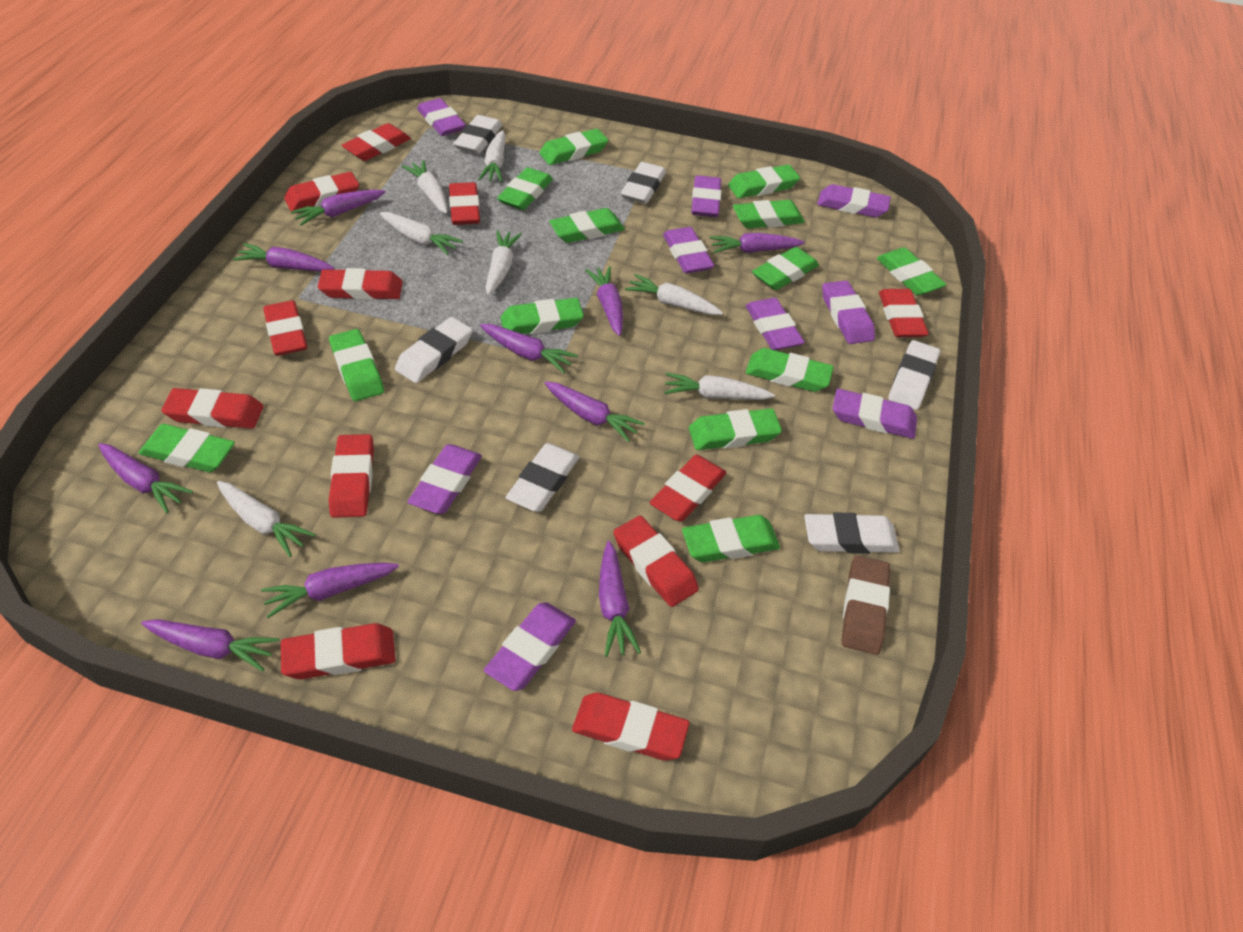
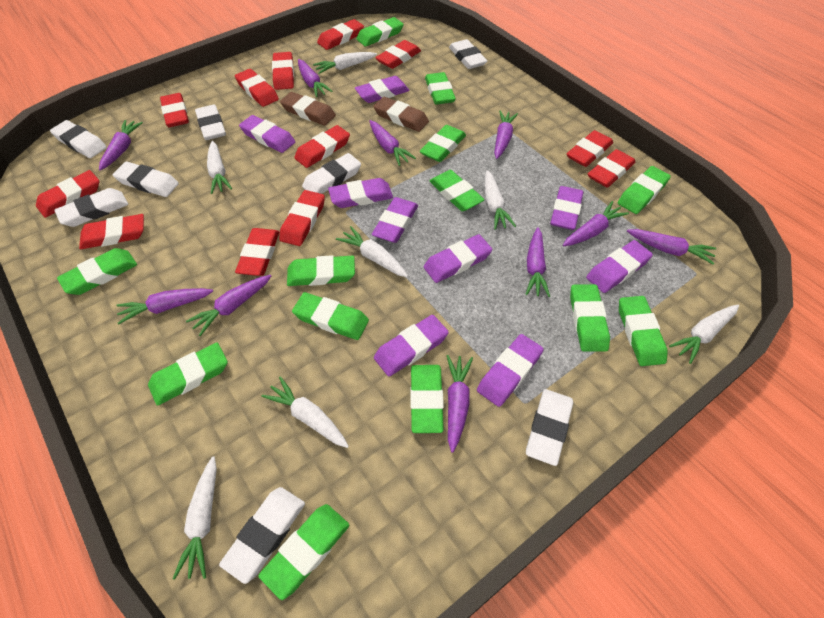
brown eraser: [842,555,890,655] = 1 -> [280,92,336,126] [373,97,429,132] = 2
white eraser: [395,317,472,383] [453,115,502,154] [505,443,579,512] [621,162,666,204] [804,512,900,554] [888,340,940,410] = 6 -> [50,120,107,158] [54,188,128,227] [113,161,179,197] [195,104,226,140] [219,487,305,584] [302,153,361,194] [449,39,487,69] [526,389,573,466] = 8

